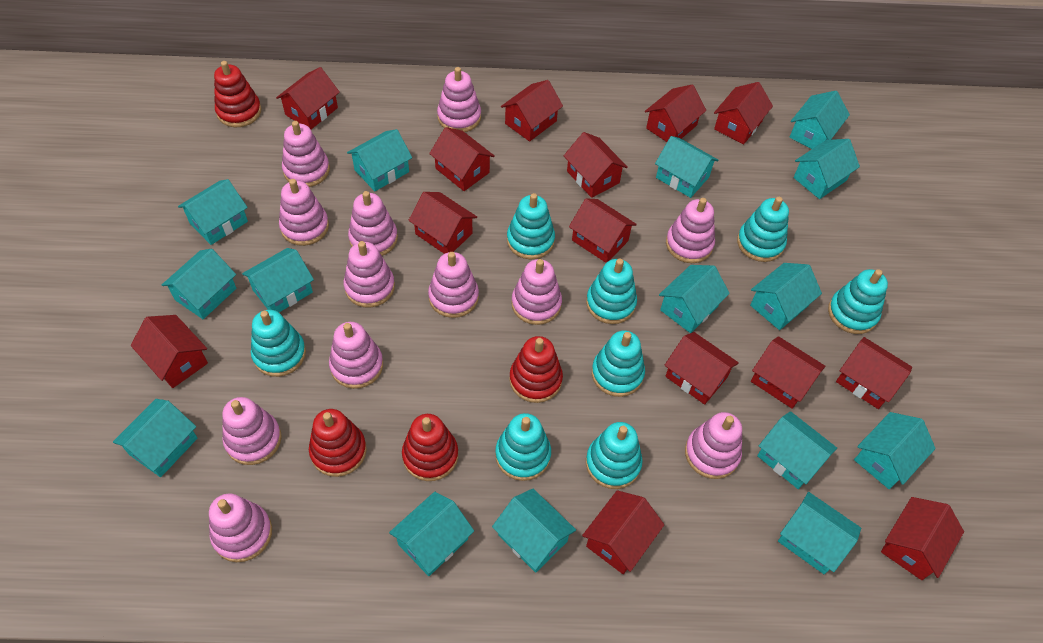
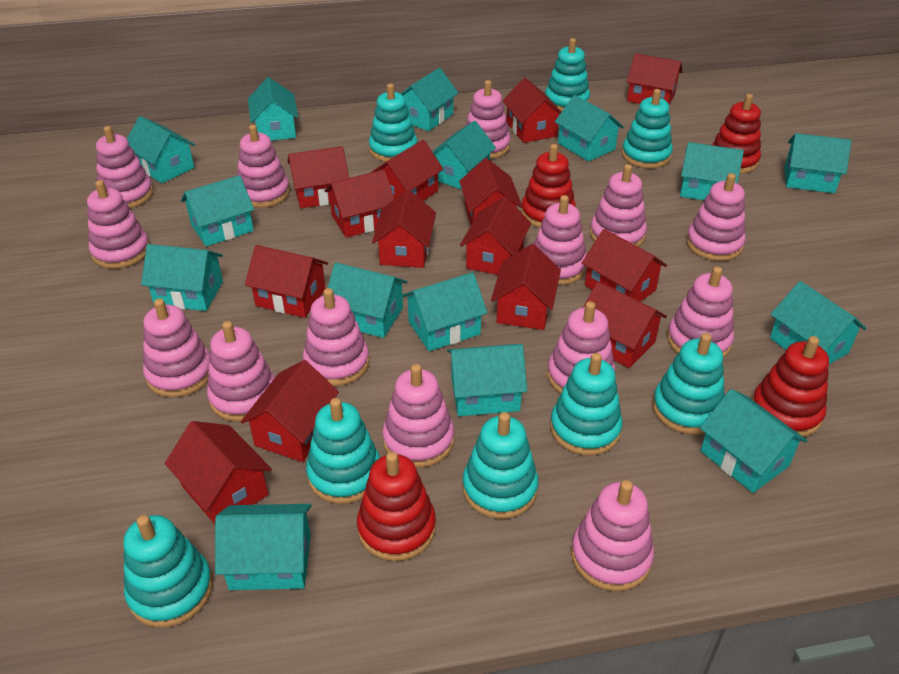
pink stacking toy: [209,494,272,562] [222,397,282,465] [279,179,329,246] [282,121,330,187] [329,322,383,389] [344,241,395,308] [348,191,398,256] [428,252,479,318] [437,67,481,132] [511,259,562,325] [666,198,715,263] [685,412,742,479] = 12 -> [87,180,149,269] [96,126,153,208] [143,299,210,397] [207,321,275,422] [237,125,290,208] [303,288,370,386] [382,364,454,468] [465,80,511,159] [534,195,587,285] [547,301,615,394] [571,480,654,591] [590,164,647,247] [667,266,734,358] [686,173,746,261] = 14

